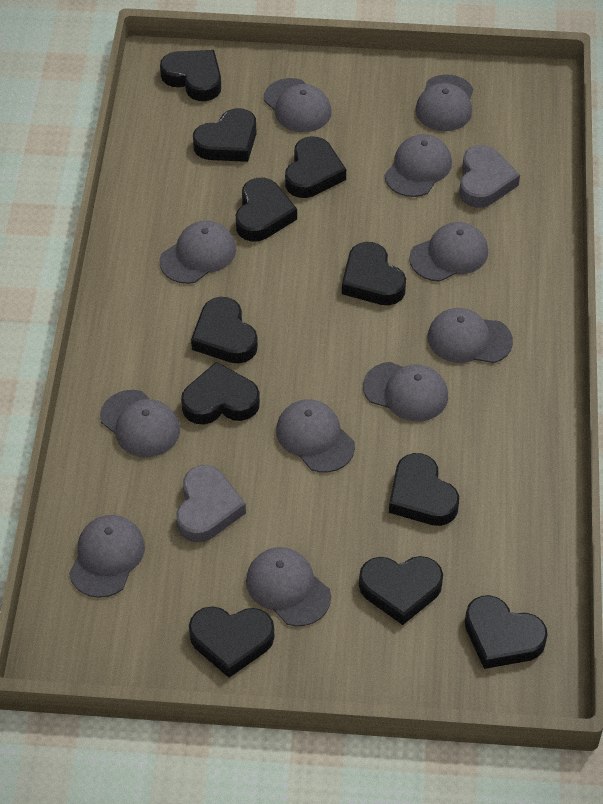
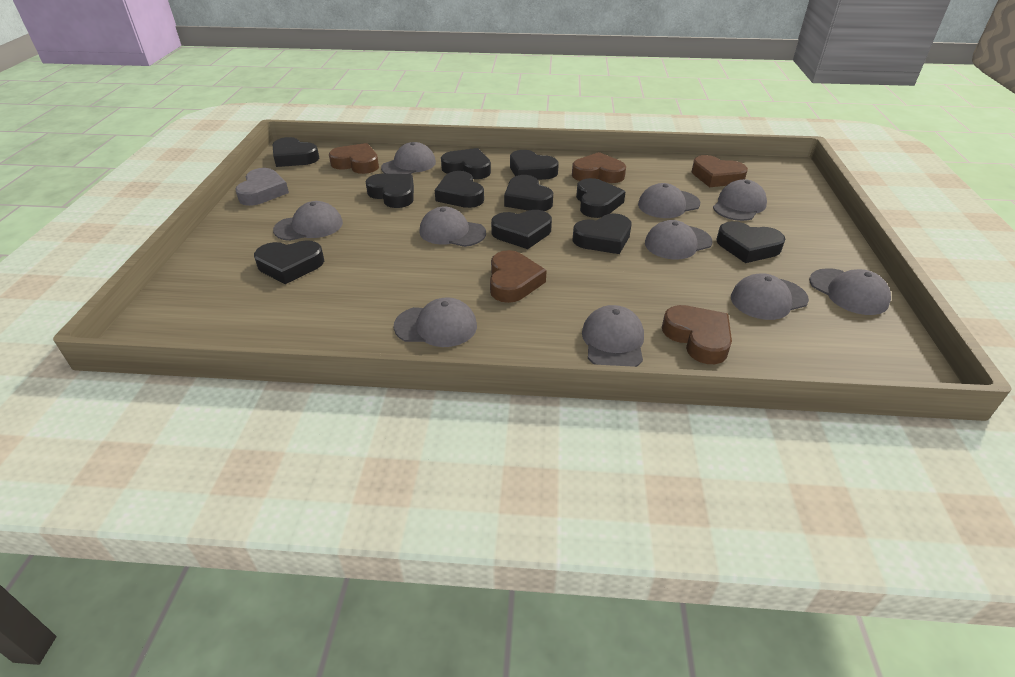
brown heart: none = 0 -> [329,143,379,174] [490,250,547,303] [572,152,626,183] [662,305,732,364] [692,155,748,187] = 5
grey cap: [69,515,145,598] [100,390,180,458] [160,220,236,284] [246,547,331,626] [264,78,331,132] [276,400,355,473] [363,362,448,421] [384,134,452,197] [409,222,488,282] [415,75,473,131] [428,308,513,363] = 11 -> [273,201,343,241] [381,142,436,174] [394,297,477,347] [420,207,486,247] [582,305,644,367] [638,183,700,218] [645,220,712,260] [713,179,767,221] [731,274,809,320] [809,268,891,315] = 10
grey heart: [176,465,246,543] [459,145,520,208] = 2 -> [235,168,289,206] = 1

